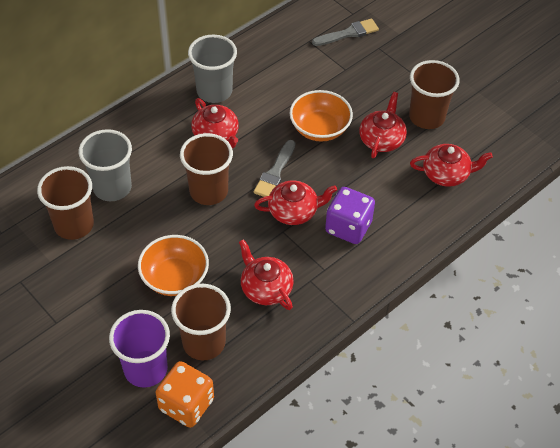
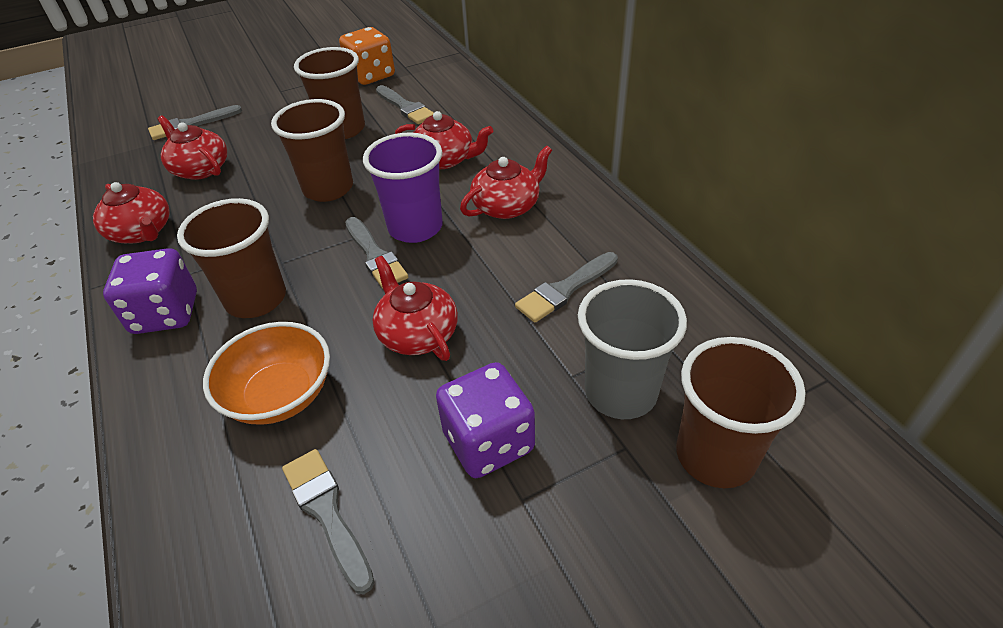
grey brush: [253,140,295,197] [312,19,379,46] = 2 -> [148,105,242,140] [282,449,374,594] [345,217,408,288] [376,85,434,124] [515,252,618,323] = 5
grey cup: [79,129,132,201] [188,35,237,103] = 2 -> [578,279,687,419] = 1
orange bowl: [138,235,209,296] [289,90,353,142] = 2 -> [203,322,330,425] = 1
purple dice: [325,187,375,244] = 1 -> [103,248,197,334] [436,362,535,478] = 2

